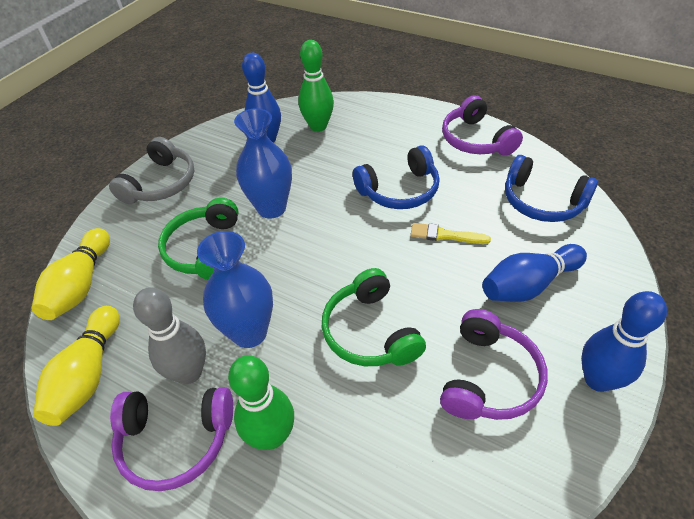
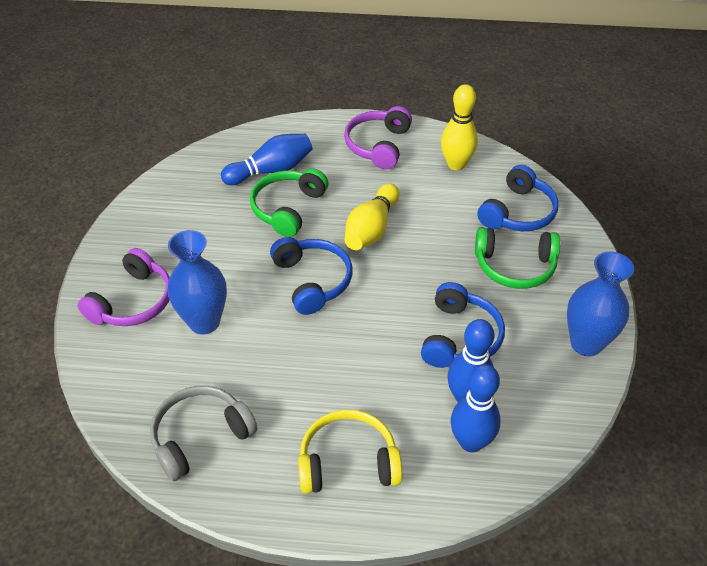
blue headphones: [353,145,440,209] [505,155,598,222] = 2 -> [270,237,352,315] [421,282,505,368] [477,165,559,231] = 3
green bowling pin: [228,355,294,450] [298,40,334,132] = 2 -> none = 0
grey bowling pin: [133,287,206,384] = 1 -> none = 0
purple headphones: [110,387,233,491] [440,309,548,420] [442,95,523,156] = 3 -> [78,248,170,326] [344,106,412,169] = 2
yellow brush: [410,223,491,244] = 1 -> none = 0
yellow headphones: none = 0 -> [298,410,402,494] = 1

